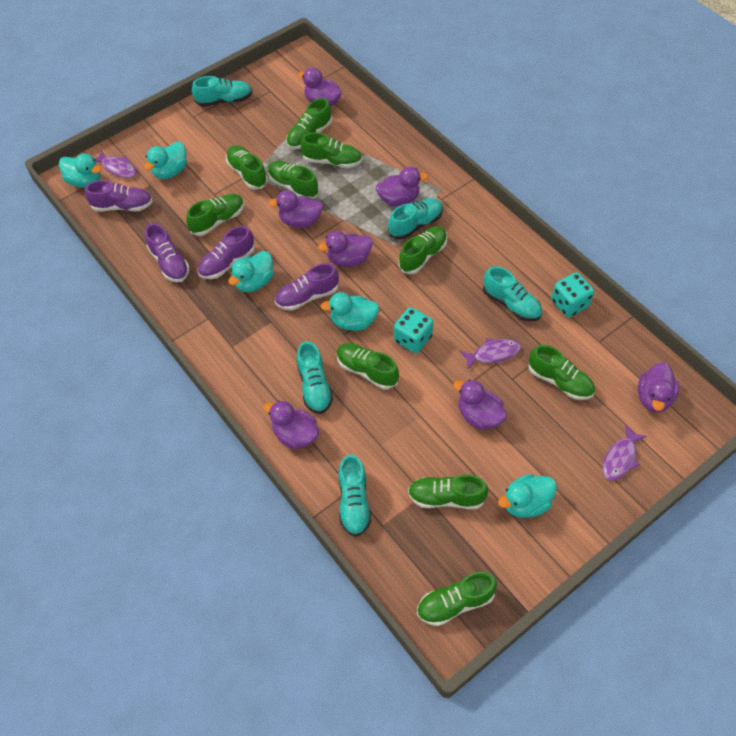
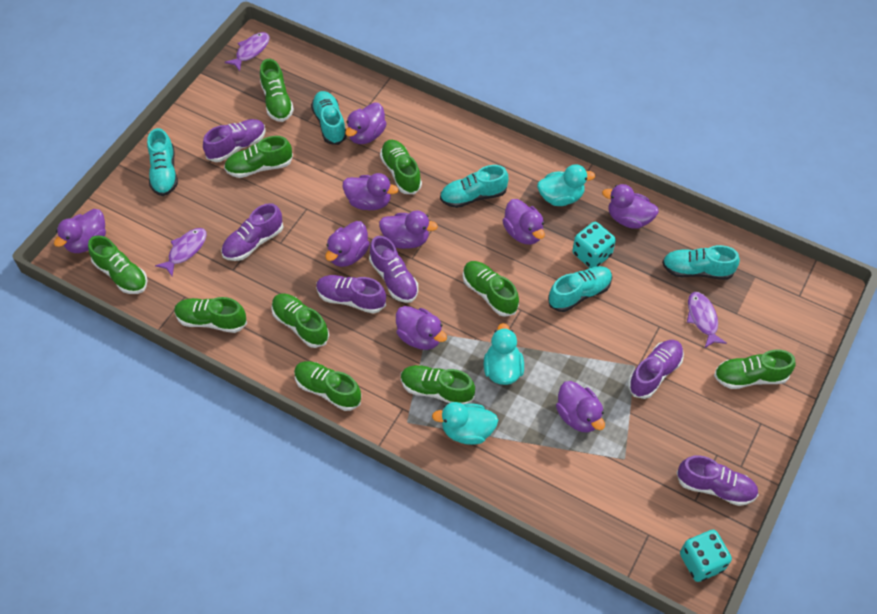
purple duck: [263,400,319,450] [269,190,323,228] [298,67,342,107] [318,231,372,267] [376,167,428,206] [453,379,507,430] [638,362,679,413] = 7 -> [54,209,106,253] [325,221,370,267] [343,173,398,210] [345,102,387,144] [379,211,438,249] [396,306,447,350] [502,199,545,245] [556,381,605,433] [602,184,659,229] = 9
purple shoe: [85,180,153,211] [145,223,190,282] [198,226,255,279] [275,263,339,310] = 4 -> [203,119,266,162] [221,203,283,261] [316,275,386,314] [369,236,418,303] [628,340,684,399] [677,455,759,506] = 6
turquoise duck: [59,153,102,188] [144,142,187,179] [228,251,274,292] [321,292,379,331] [498,474,557,518] = 5 -> [432,402,498,445] [484,323,524,385] [537,164,595,206] = 3

